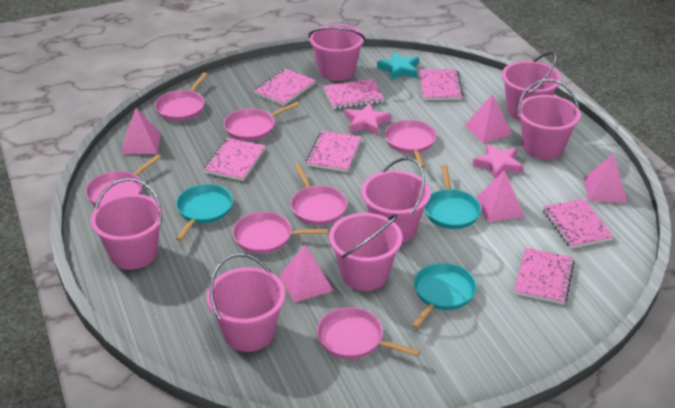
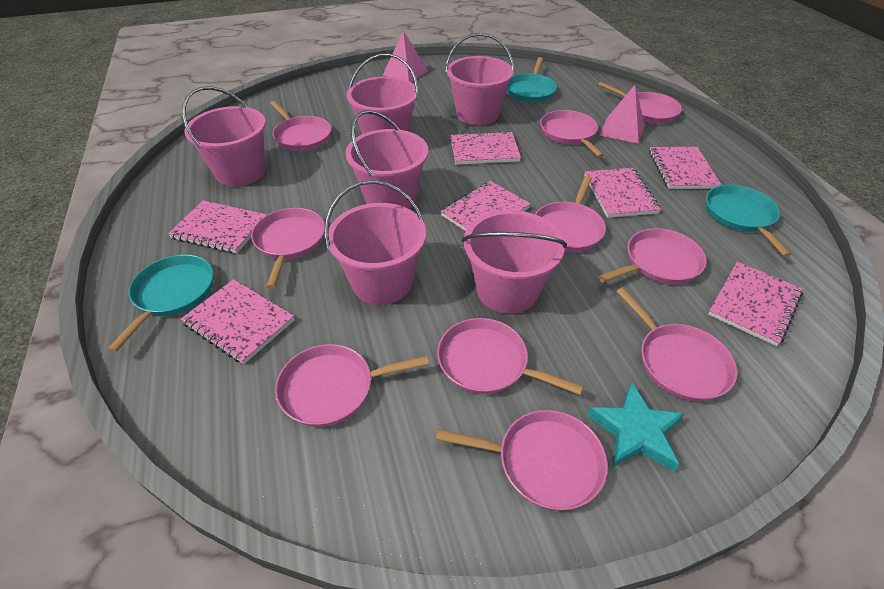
pink bucket: [91,178,163,270] [206,253,285,352] [308,24,366,81] [329,213,403,291] [361,157,431,243] [502,52,561,121] [518,79,581,160] = 7 -> [182,86,266,187] [325,180,426,305] [345,110,428,209] [346,53,418,134] [445,33,514,125] [462,210,567,314] = 6
pink pan: [85,155,161,205] [155,73,208,121] [224,102,300,141] [233,212,328,254] [291,164,347,225] [317,307,420,359] [385,120,436,168] = 7 -> [251,208,325,289] [270,101,331,151] [275,344,429,427] [436,410,608,510] [437,318,584,395] [535,176,606,252] [540,110,604,158] [598,82,682,123] [598,228,707,284] [616,288,737,401] = 10
pink pyramid: [122,108,161,154] [279,245,334,303] [465,94,512,143] [476,170,524,222] [584,153,627,203] = 5 -> [383,31,428,82] [599,85,645,144] = 2
pink star: [344,103,391,135] [473,144,524,179] = 2 -> none = 0

